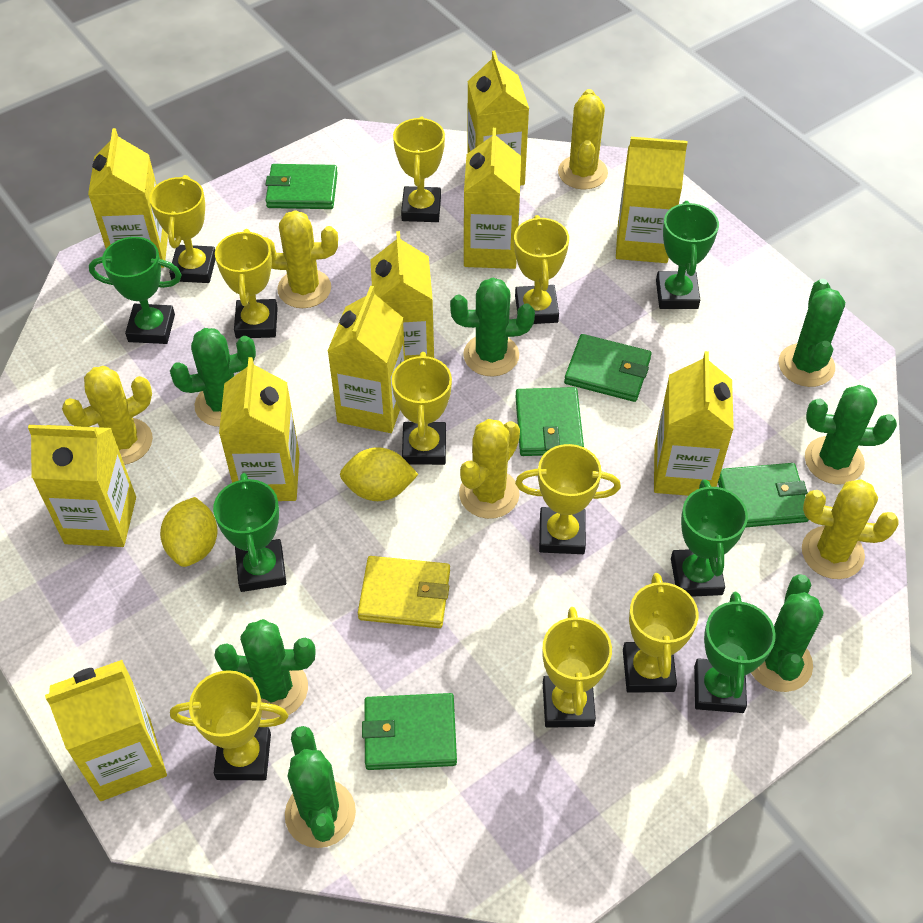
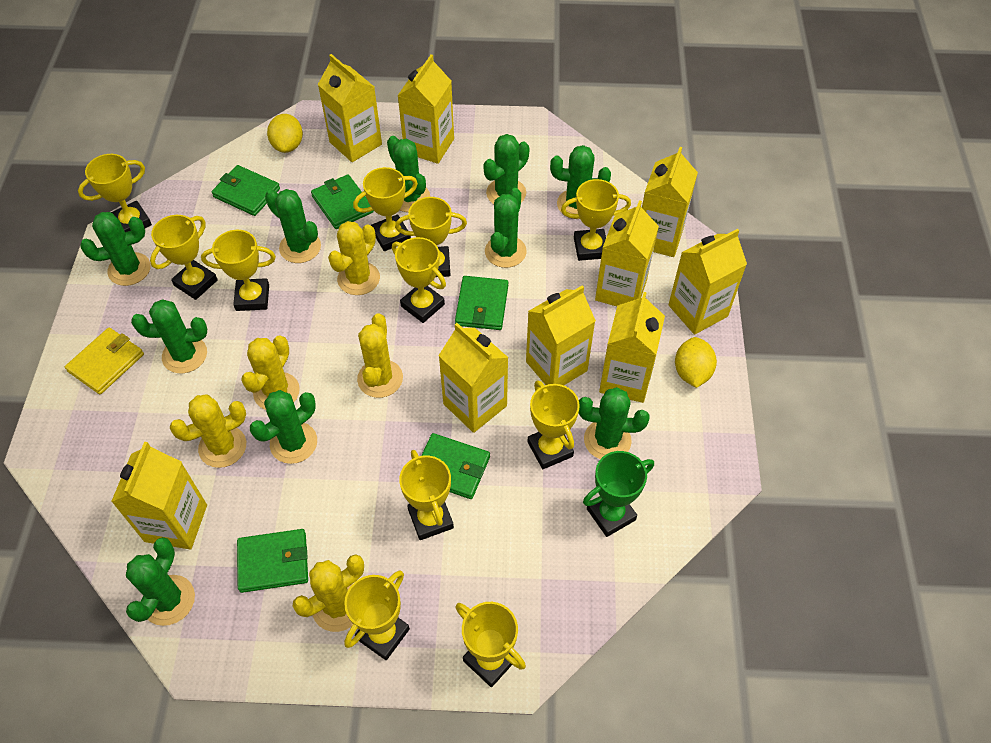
green cactus: [170,328,256,427] [214,619,316,719] [285,726,356,848] [450,278,535,377] [751,575,823,692] [778,279,845,387] [805,385,897,485] = 7 -> [80,212,151,286] [126,537,195,626] [131,299,207,373] [250,390,317,464] [265,189,321,263] [387,136,430,212] [483,134,530,204] [485,188,527,268] [550,145,611,219] [579,387,650,459] = 10
green trophy: [89,237,182,344] [213,473,286,592] [656,201,719,309] [671,479,748,597] [694,592,776,713] = 5 -> [583,451,654,537] = 1
yellow carton: [28,425,136,547] [45,660,167,801] [88,128,168,268] [219,357,300,501] [327,286,405,433] [370,231,434,360] [464,128,521,269] [467,51,529,186] [616,137,687,263] [654,351,734,496] = 10 -> [111,442,207,549] [318,54,382,162] [397,54,454,164] [438,323,508,433] [526,285,596,385] [595,200,659,306] [599,292,665,403] [642,147,698,257] [668,229,747,335] = 9
yellow trophy: [149,175,216,283] [170,670,288,780] [215,229,278,339] [392,352,452,465] [393,116,445,222] [514,215,569,324] [515,444,621,554] [542,607,612,728] [623,573,698,693] = 9 -> [78,154,152,232] [150,215,218,300] [201,230,276,311] [344,570,410,660] [353,167,418,251] [392,237,446,323] [395,197,467,277] [399,450,454,540] [455,602,526,687] [527,380,580,469] [561,179,631,261] = 11

